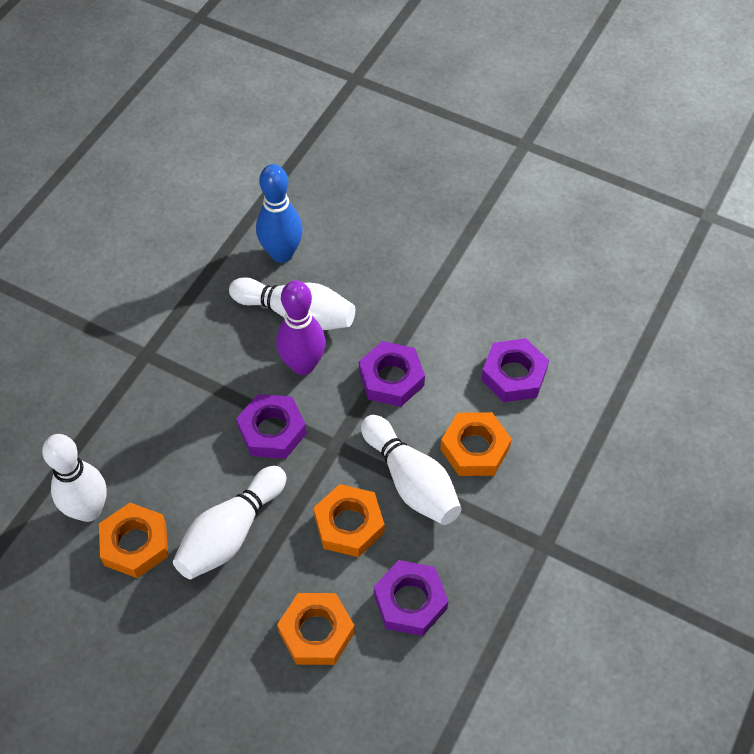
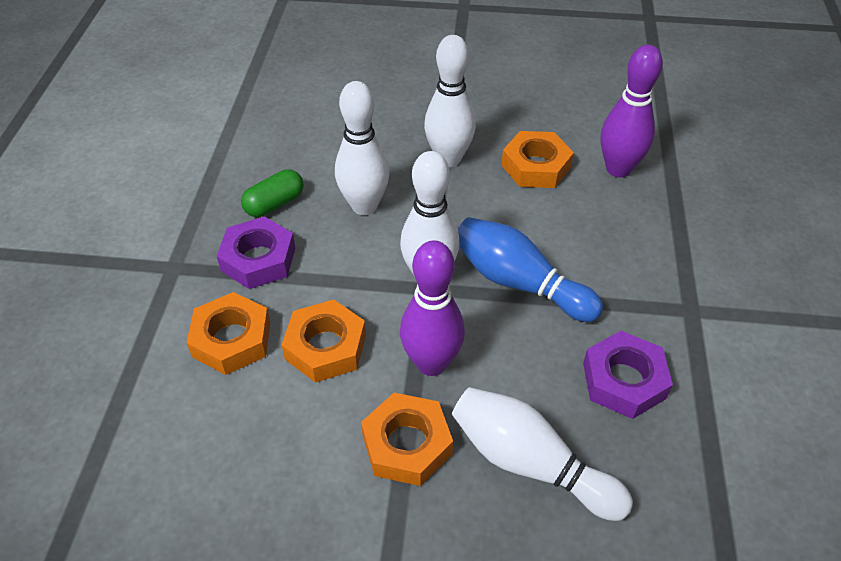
green capsule: none = 0 -> [241,169,304,217] = 1
purple bowling pin: [276,280,326,375] = 1 -> [400,240,465,376] [601,45,663,178] = 2
purple nut: [236,394,307,459] [359,341,425,407] [374,560,448,636] [481,338,549,402] = 4 -> [217,216,295,289] [583,331,673,419] = 2

